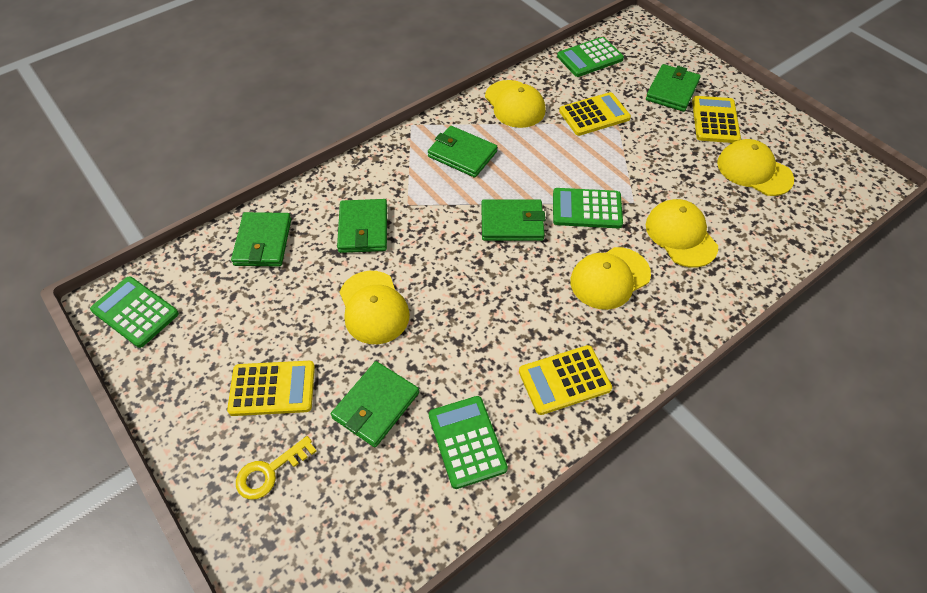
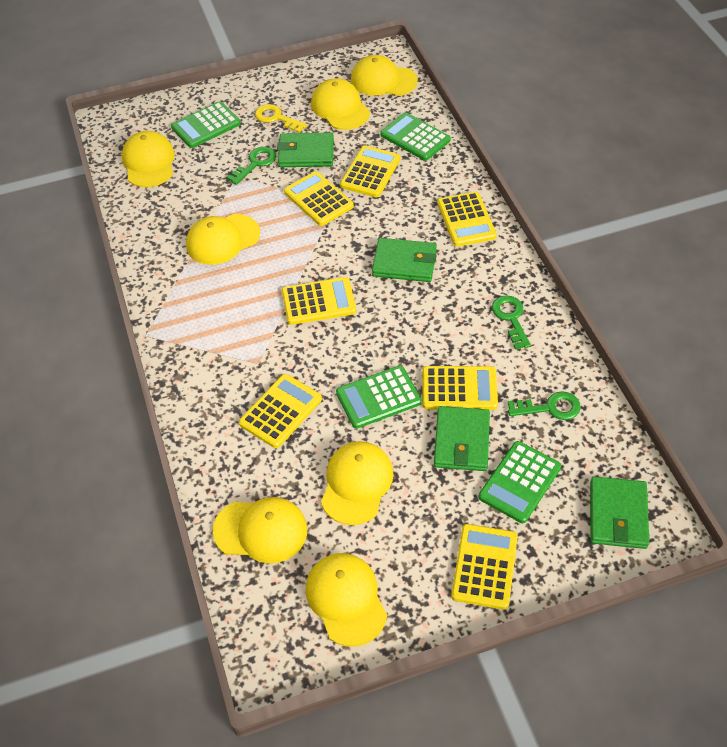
green key: none = 0 -> [227,147,276,185] [492,296,531,349] [508,391,581,420] = 3
green wallet: [231,212,291,267] [331,361,419,447] [337,199,387,253] [428,126,497,178] [481,199,545,241] [646,64,701,112] = 6 -> [277,132,334,167] [372,238,437,282] [434,406,490,471] [590,476,649,549] = 4
yellow calculator: [227,361,315,416] [519,345,612,415] [559,92,631,136] [692,96,741,143] = 4 -> [239,374,322,448] [282,277,356,325] [284,171,354,226] [340,145,401,198] [422,366,498,410] [437,192,497,247] [451,524,518,610] = 7
yellow cap: [340,271,410,344] [485,80,546,128] [570,247,651,310] [646,199,718,268] [717,139,794,196] = 5 -> [122,131,175,187] [186,214,260,265] [213,497,307,563] [306,553,387,647] [311,78,370,130] [321,441,393,525] [351,55,418,96] = 7

